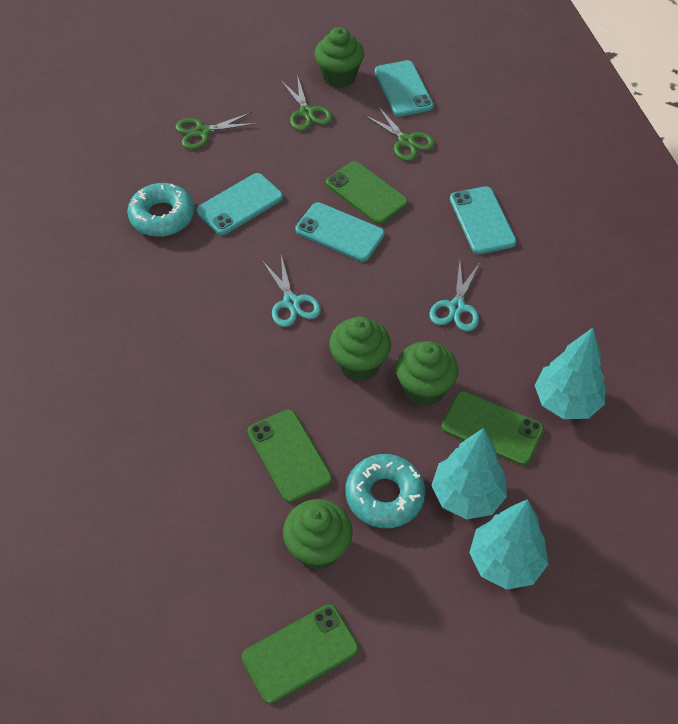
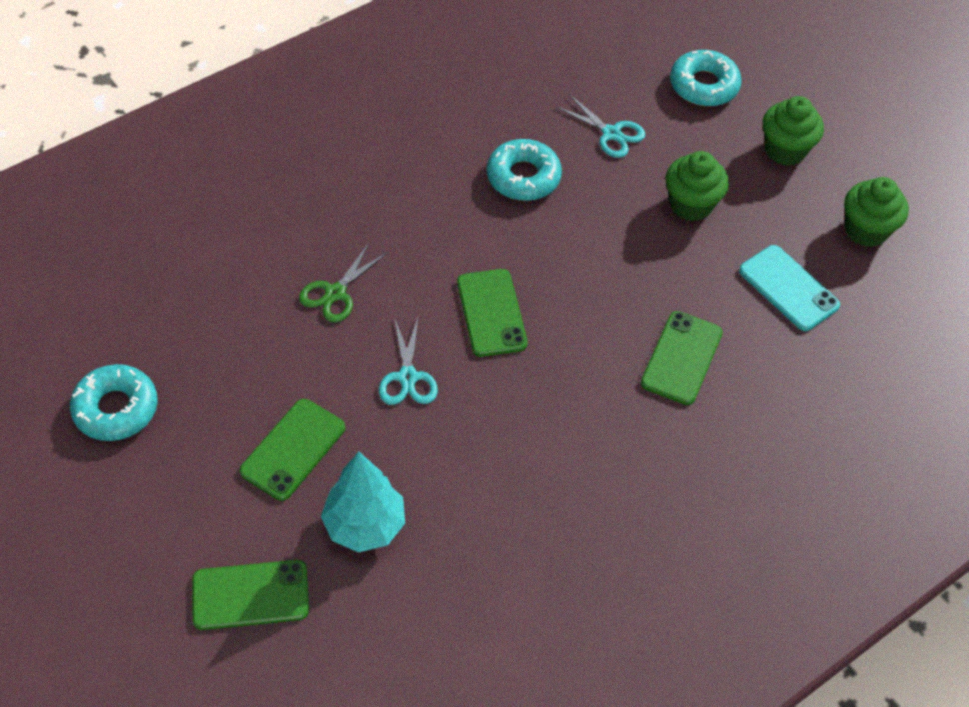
green cupcake: [283,499,353,570] [315,27,364,88] [329,316,391,381] [396,341,458,406] = 4 -> [665,151,729,221] [763,96,824,166] [844,177,909,247] = 3
green scissors: [175,112,257,149] [281,75,332,131] [364,106,435,161] = 3 -> [299,243,388,322] = 1
turquoise donut: [127,183,194,237] [346,454,425,528] = 2 -> [70,364,158,441] [487,139,562,201] [670,50,742,106] = 3
turquoise phone: [197,173,283,235] [295,202,385,262] [375,60,434,117] [450,186,516,254] = 4 -> [739,245,840,331] = 1
turquoise tree: [431,428,507,519] [469,499,548,590] [534,328,605,419] = 3 -> [321,452,405,552] = 1

